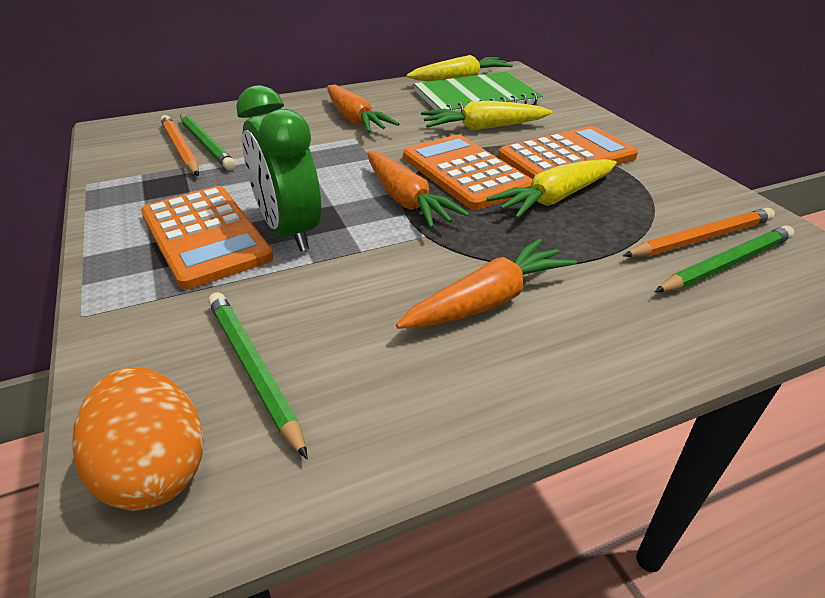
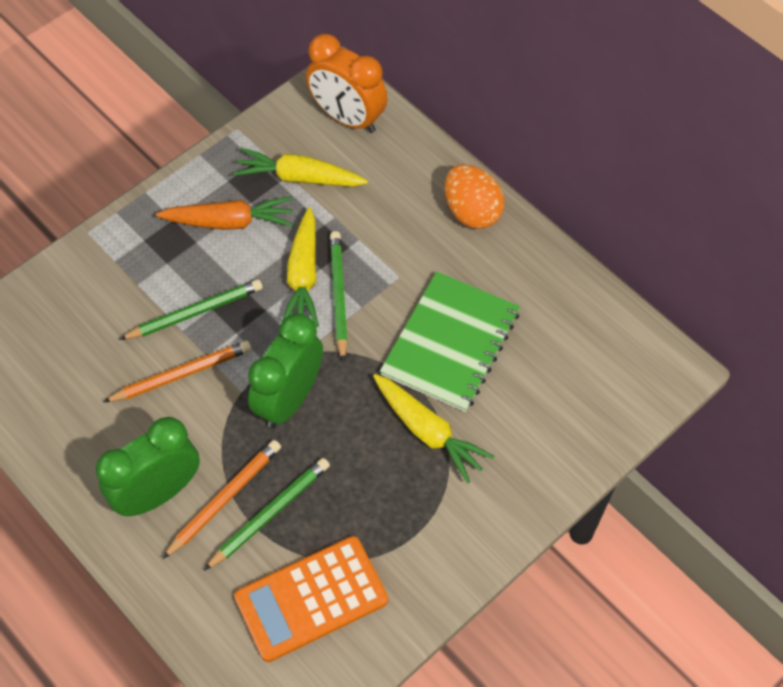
green clock: [236,85,321,252] = 1 -> [96,417,200,516] [248,314,323,428] = 2
orange calculator: [141,186,274,289] [403,135,532,210] [498,126,638,180] = 3 -> [234,536,388,662] = 1
orange carrot: [327,84,399,133] [367,151,469,228] [396,239,577,329] = 3 -> [156,196,293,230] = 1
orange clock: none = 0 -> [306,34,388,133] = 1

